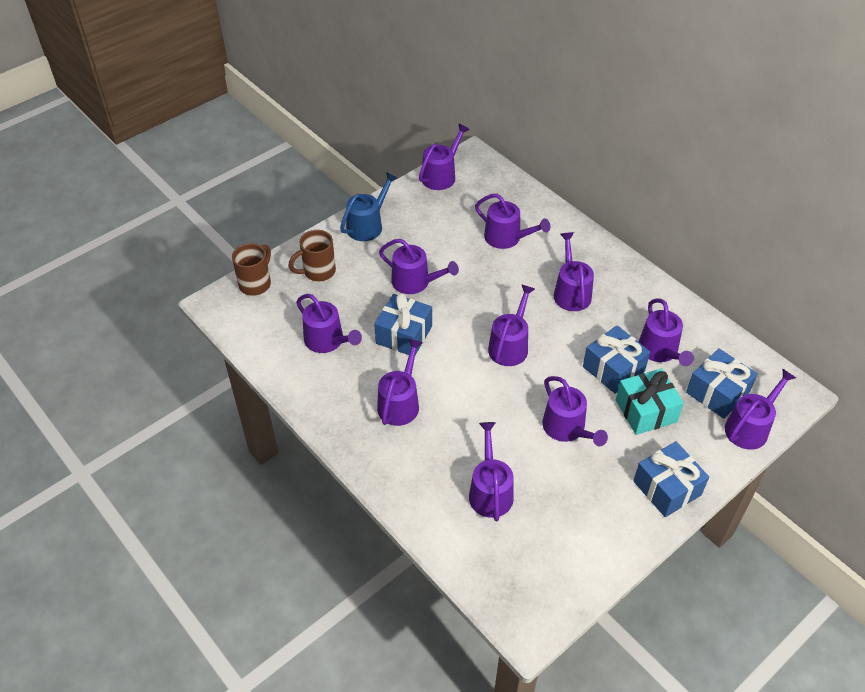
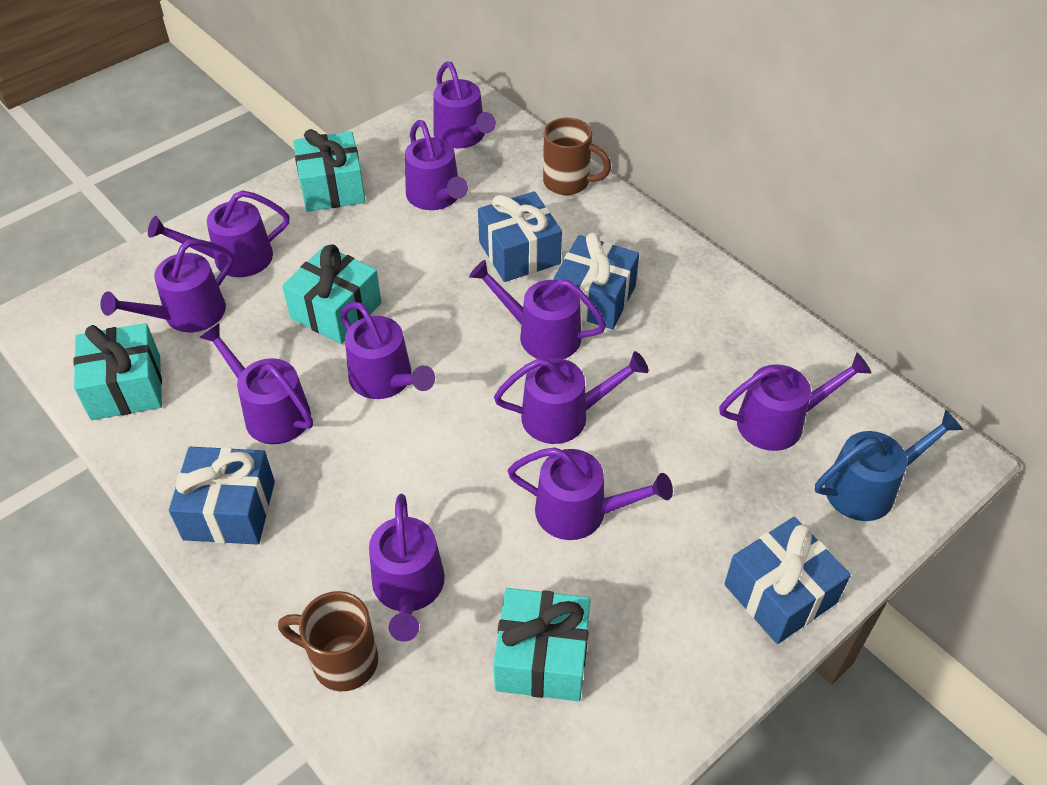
turquoise gift: [616,368,684,435] = 1 -> [73,323,162,420] [282,245,381,344] [293,129,366,212] [493,588,591,701] = 4

